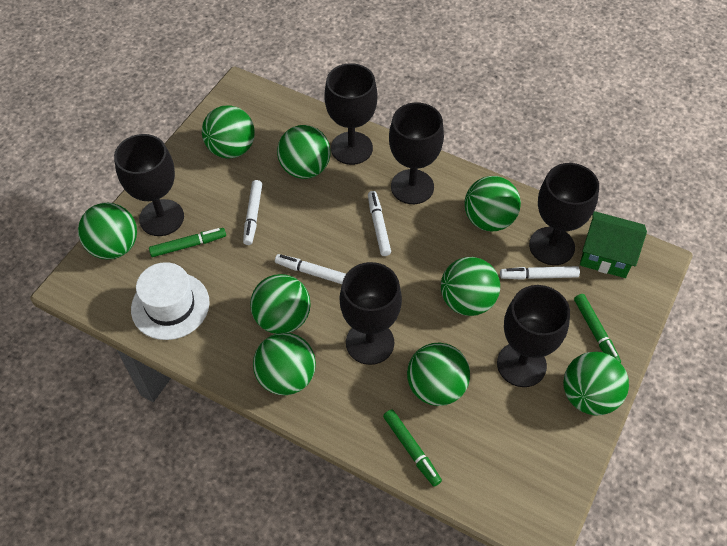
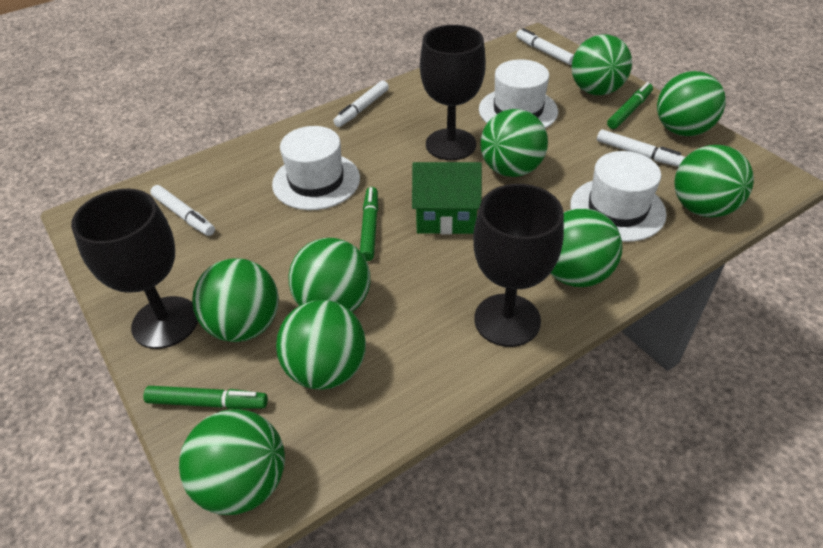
black goblet: [114,134,184,236] [324,63,377,165] [340,262,402,365] [389,103,444,204] [497,285,570,387] [529,163,599,265] = 6 -> [71,189,198,349] [420,25,486,160] [473,184,564,347] = 3
white hat: [131,262,210,340] = 1 -> [272,126,360,210] [479,59,558,128] [570,151,667,242] = 3

